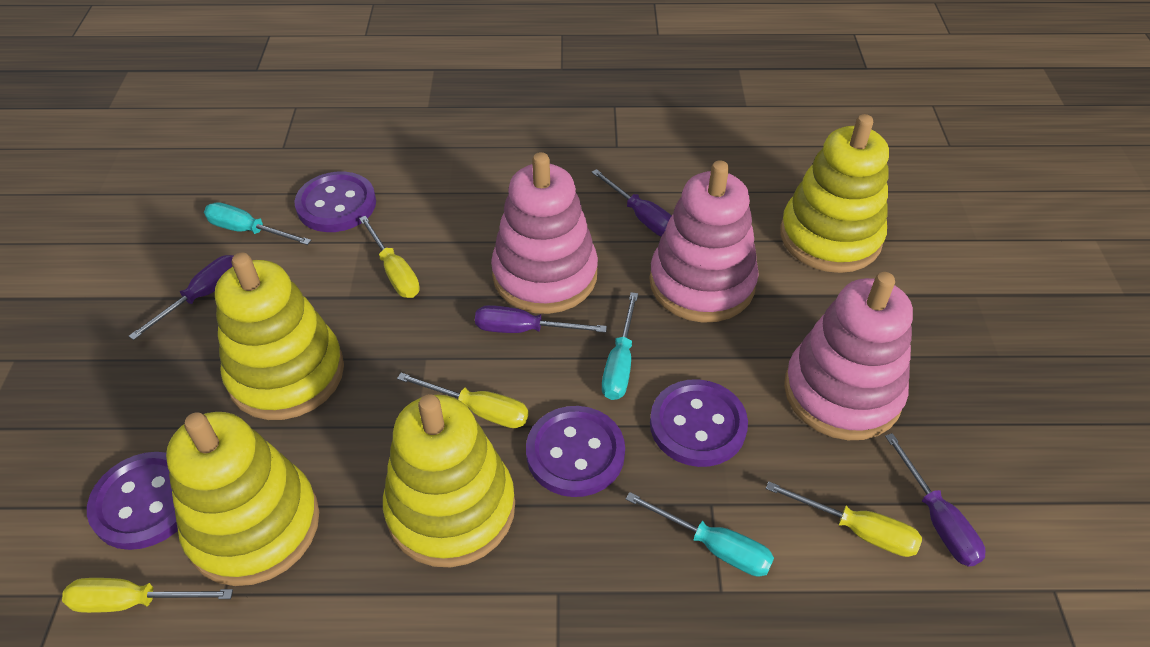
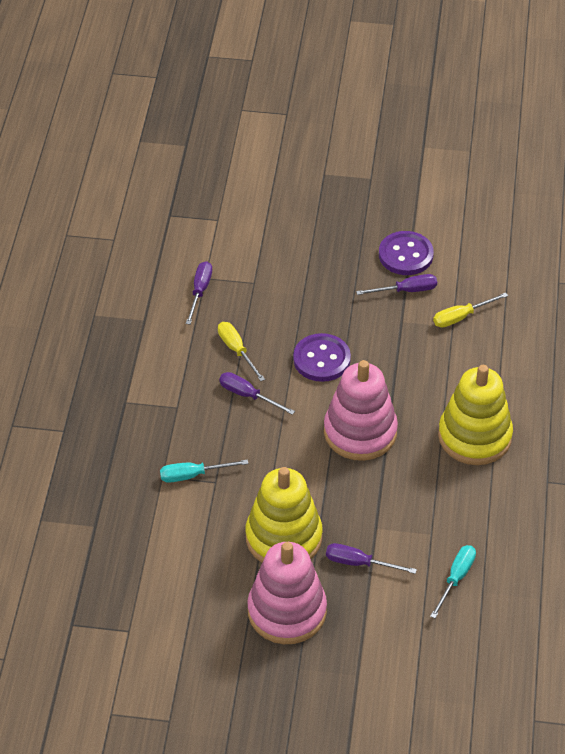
pink stacking toy: [491,152,598,314] [649,160,759,323] [784,272,913,440] = 3 -> [247,542,327,644] [324,360,398,461] = 2
purple button: [87,452,178,550] [294,172,376,232] [526,406,625,497] [650,379,748,467] = 4 -> [293,333,351,382] [379,231,434,275] = 2
turquoise screwdriver: [204,202,311,245] [602,292,638,400] [626,492,774,577] = 3 -> [160,459,248,483] [430,545,476,618] = 2
yellow screwdriver: [62,578,233,613] [359,216,420,298] [397,373,529,428] [766,481,922,557] = 4 -> [218,322,265,381] [433,292,508,328] = 2
yellow stacking toy: [166,412,319,586] [215,253,344,420] [383,394,515,567] [780,114,889,273] = 4 -> [245,467,322,563] [438,365,513,465] = 2

